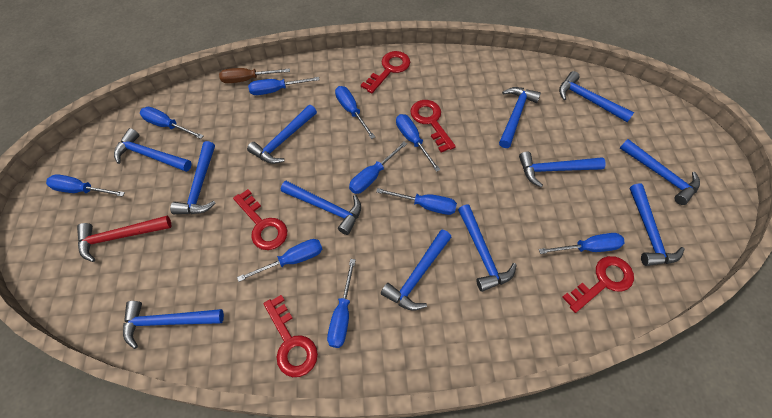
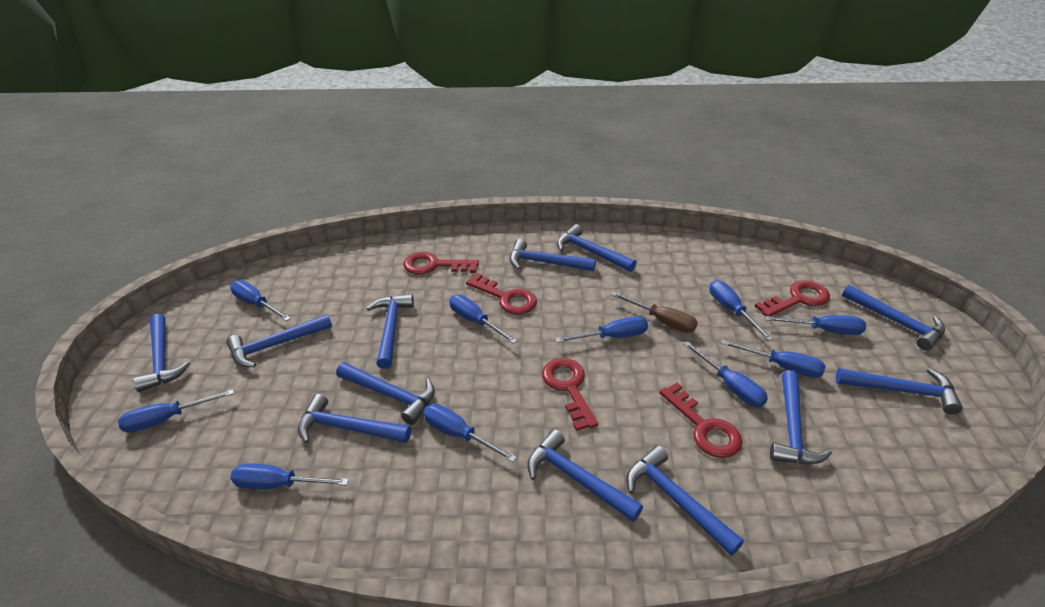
red hammer: [77,216,171,262] = 1 -> none = 0

